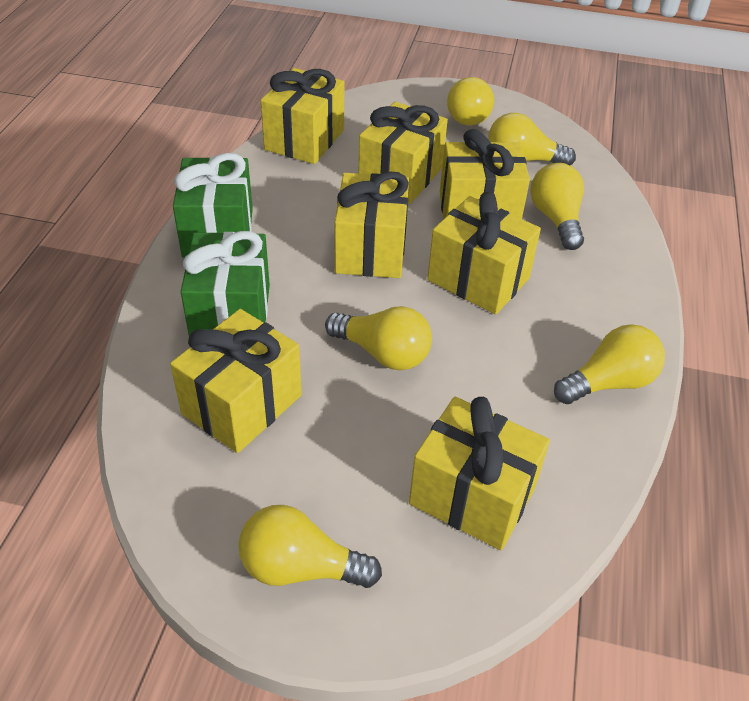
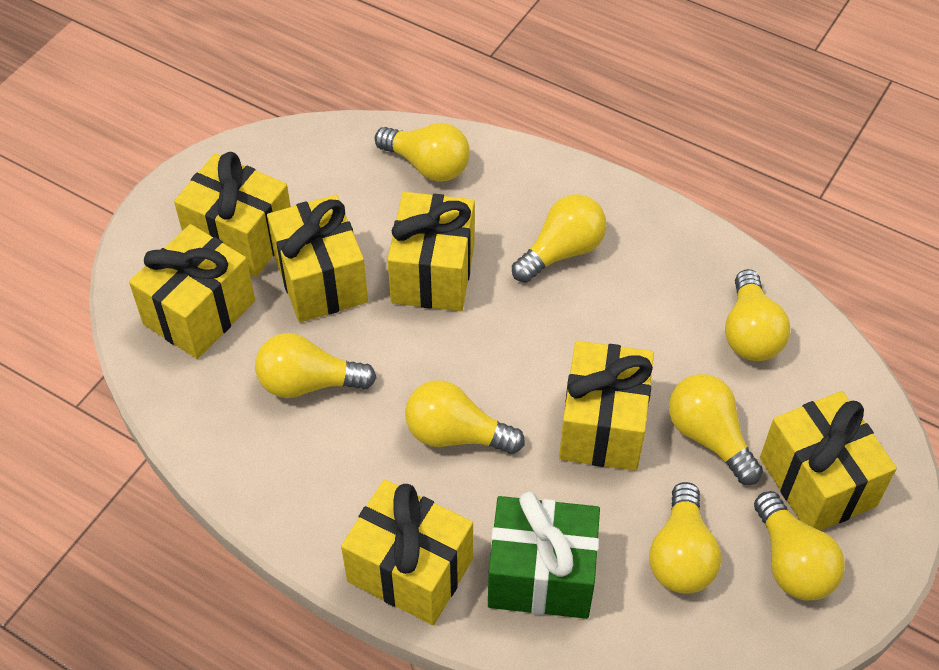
green gift: [173,153,253,258] [181,231,270,336] = 2 -> [488,492,600,619] = 1
yellow light bulb: [238,505,382,588] [325,306,432,370] [447,77,494,125] [488,113,576,165] [530,163,584,250] [554,324,665,404] = 6 -> [255,333,376,398] [375,123,470,182] [405,380,525,454] [512,194,607,283] [649,482,721,594] [669,374,763,485] [725,269,790,361] [754,491,845,601] = 8

